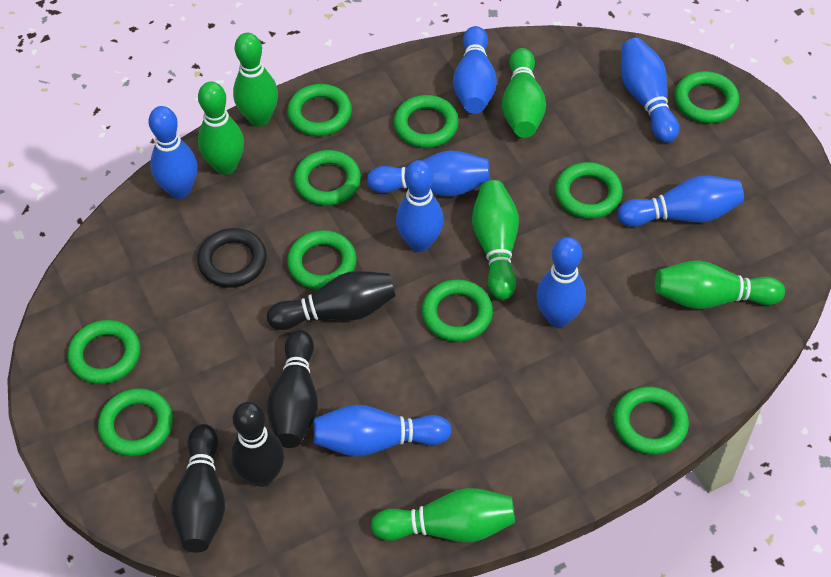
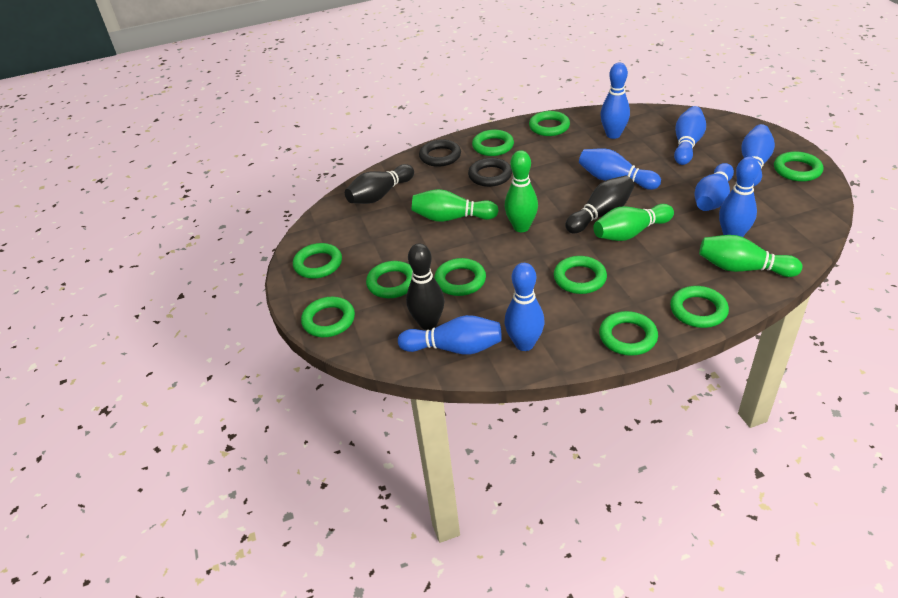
black bowling pin: [171,424,225,553] [231,402,284,487] [267,271,396,330] [267,330,318,448] = 4 -> [345,164,414,204] [406,244,445,330] [565,176,634,234] = 3
black ring: [197,228,267,288] = 1 -> [419,139,461,167] [468,158,512,187] = 2
green bowling pin: [198,82,244,175] [233,33,278,127] [371,488,515,542] [472,180,519,300] [502,48,546,138] [655,260,785,309] = 6 -> [412,189,499,222] [504,150,538,232] [593,204,674,241] [699,235,802,277] = 4

